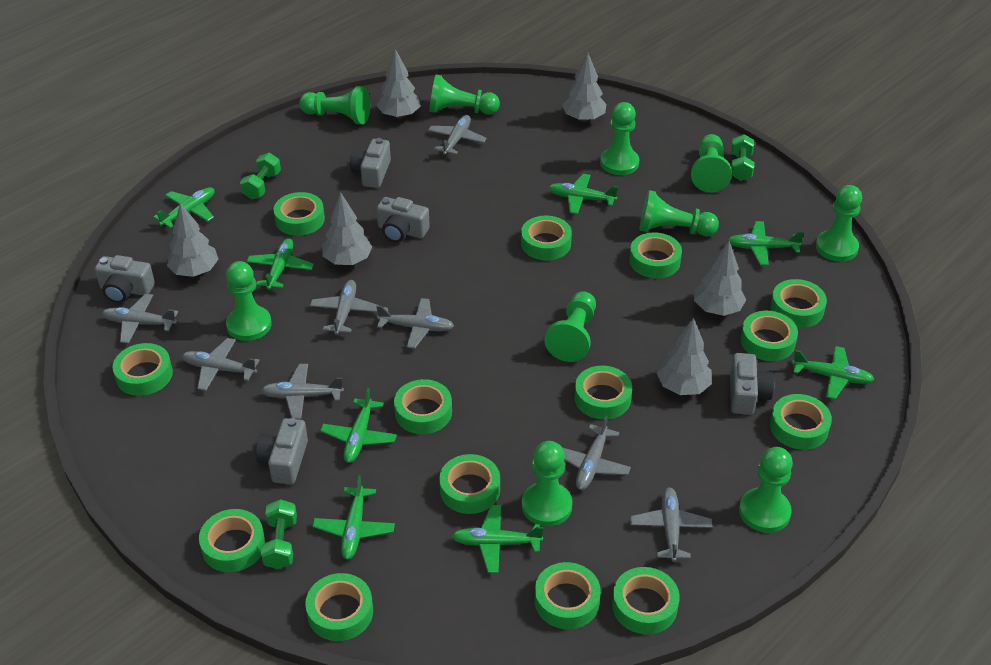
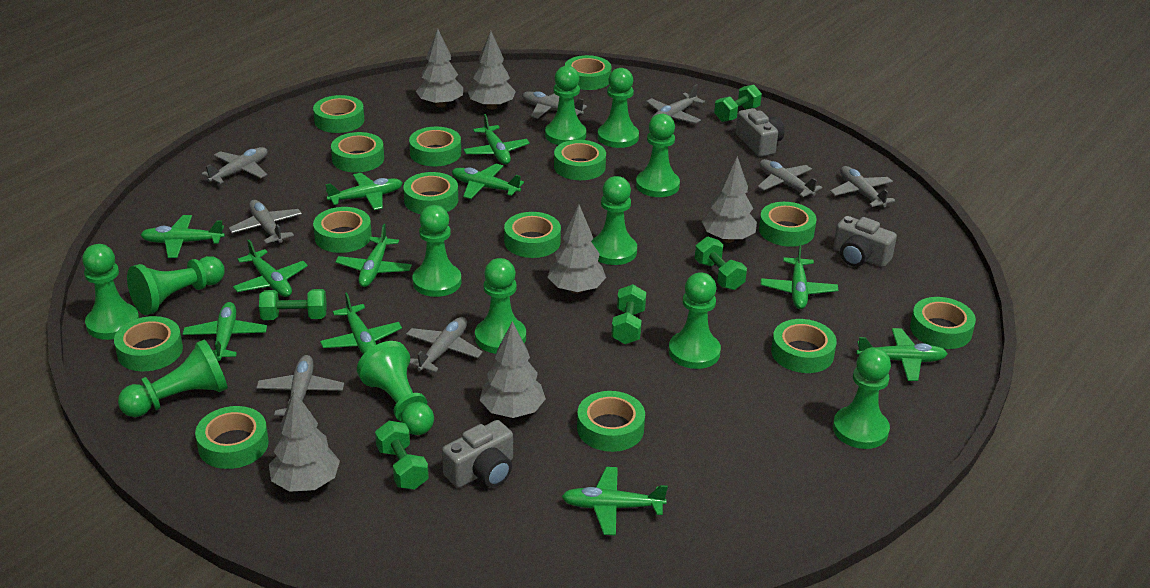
green dumbbell: [240,153,281,199] [261,499,297,569] [731,134,754,181] = 3 -> [259,289,327,320] [375,421,429,489] [611,284,646,344] [695,237,747,290] [714,84,762,122] = 5
green pawn: [226,261,272,341] [299,86,371,124] [429,75,500,114] [522,441,572,527] [544,291,596,362] [600,102,639,175] [639,190,719,236] [691,134,732,193] [739,447,793,533] [816,185,862,262] = 10 -> [82,244,139,340] [118,339,228,417] [127,256,225,315] [357,341,434,435] [412,205,462,297] [475,258,526,354] [545,66,586,145] [591,176,637,265] [597,68,639,148] [636,114,680,197] [669,272,721,369] [833,347,891,449] = 12
green plane: [153,187,215,228] [247,238,314,290] [312,475,395,560] [320,388,397,463] [452,505,544,573] [548,174,618,214] [727,221,804,266] [792,346,875,399] = 8 -> [141,215,225,258] [183,302,267,361] [233,240,308,297] [320,292,402,354] [325,173,403,210] [335,224,412,287] [452,164,524,199] [463,114,530,164] [562,467,668,535] [761,244,838,309] [856,328,948,381] = 11
grey camera: [95,255,155,303] [256,418,308,484] [350,138,391,188] [376,197,430,242] [730,353,775,415] = 5 -> [442,420,513,488] [736,108,784,157] [833,216,897,267] = 3

